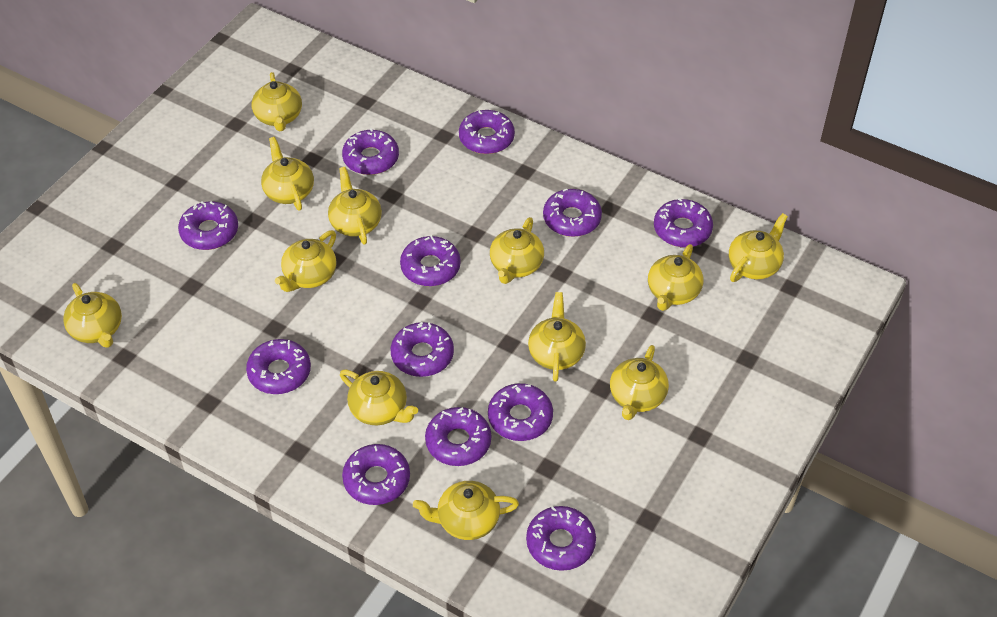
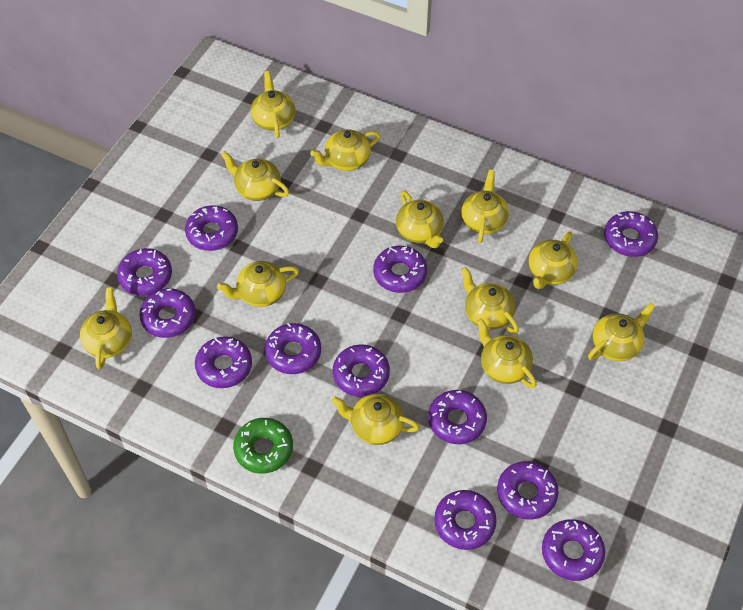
green donut: none = 0 -> [233,418,293,474] = 1

